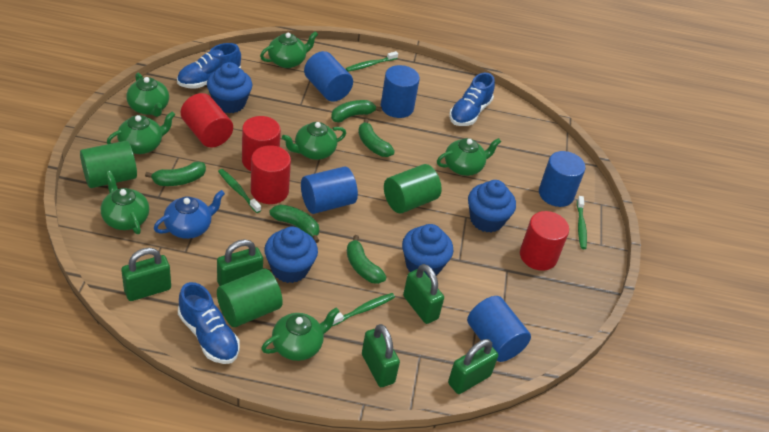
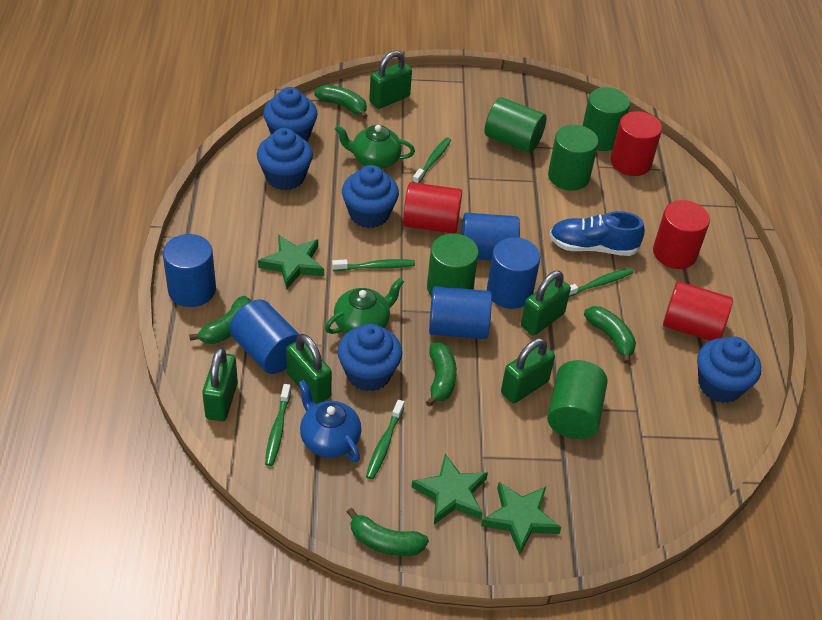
blue cupcake: [207,62,252,113] [264,226,318,283] [402,224,453,278] [468,180,516,233] = 4 -> [257,128,313,190] [263,87,318,141] [337,324,402,391] [342,165,399,228] [697,336,761,403] = 5
blue shoe: [177,43,241,89] [178,282,240,364] [449,73,495,126] = 3 -> [549,211,645,256] = 1
green cylinder: [80,141,137,188] [217,269,283,327] [384,164,442,213] = 3 -> [427,234,479,297] [485,97,546,153] [547,360,608,439] [548,125,599,191] [582,87,630,151] = 5
green star: none = 0 -> [258,235,324,289] [411,454,488,524] [481,482,561,555] = 3
green teapot: [101,171,149,234] [107,111,175,154] [126,73,169,117] [260,31,318,68] [261,308,340,361] [282,122,346,160] [437,138,501,176] = 7 -> [325,278,404,334] [335,125,415,169] = 2
green toothbrush: [218,169,261,213] [332,293,395,326] [346,51,398,72] [577,196,587,249] = 4 -> [265,384,291,466] [332,259,415,271] [366,400,404,480] [412,137,451,183] [569,268,634,297] = 5

